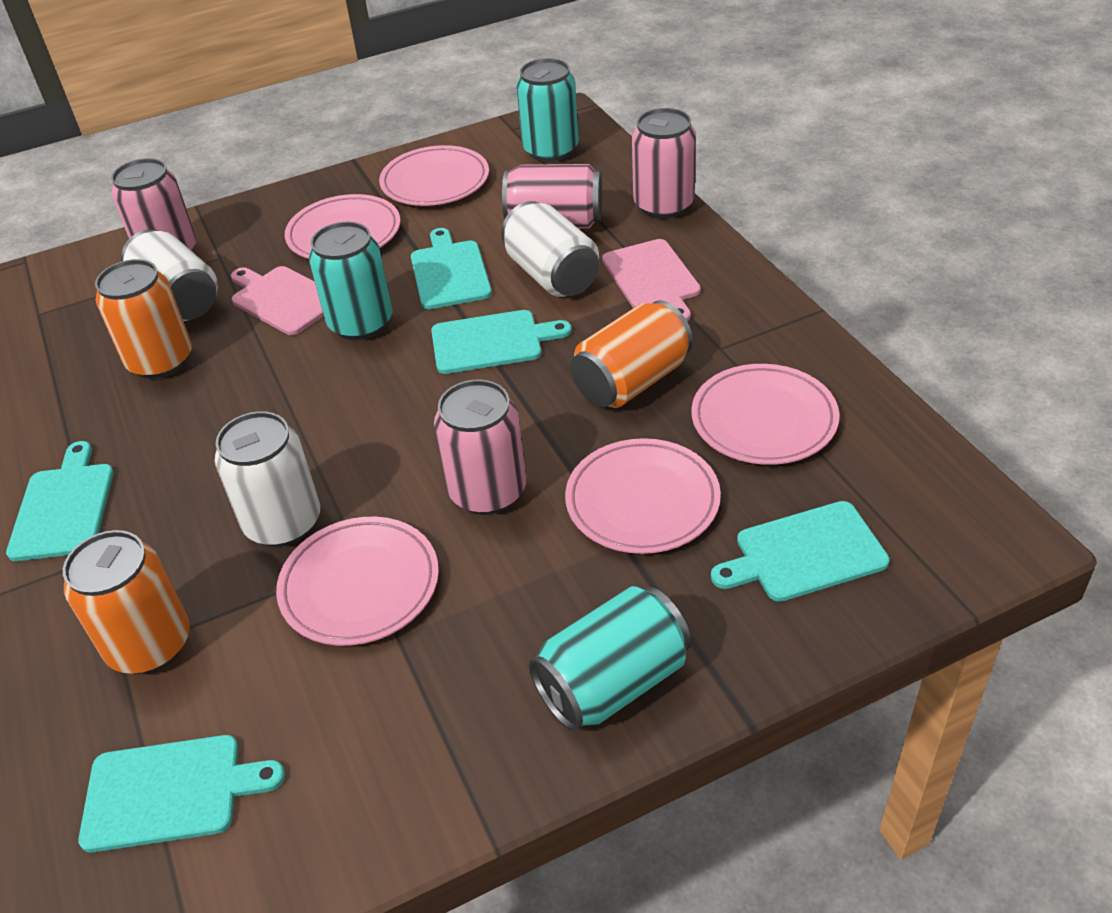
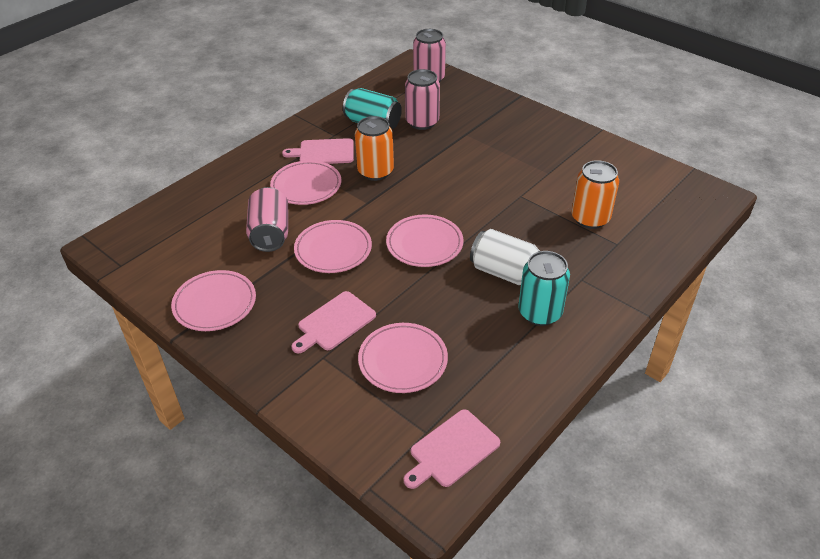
orange can: [63,530,190,674] [95,259,192,379] [570,300,693,408] = 3 -> [355,116,394,181] [571,160,619,229] = 2
pink can: [111,158,196,252] [434,379,526,515] [502,164,602,229] [632,108,696,219] = 4 -> [246,187,288,252] [405,69,440,130] [413,29,446,83] = 3
pink cutting board: [231,266,324,335] [602,239,701,321] = 2 -> [282,138,354,164] [291,291,376,354] [404,409,500,489] = 3
turquoise can: [309,222,392,340] [516,58,579,162] [529,586,691,731] = 3 -> [343,88,402,129] [518,251,570,326] = 2
turquoise cutting board: [6,441,114,561] [78,735,285,852] [411,228,492,309] [431,310,572,374] [711,501,890,602] = 5 -> none = 0
white can: [121,230,218,321] [215,411,320,547] [501,201,599,297] = 3 -> [470,229,540,285] = 1

